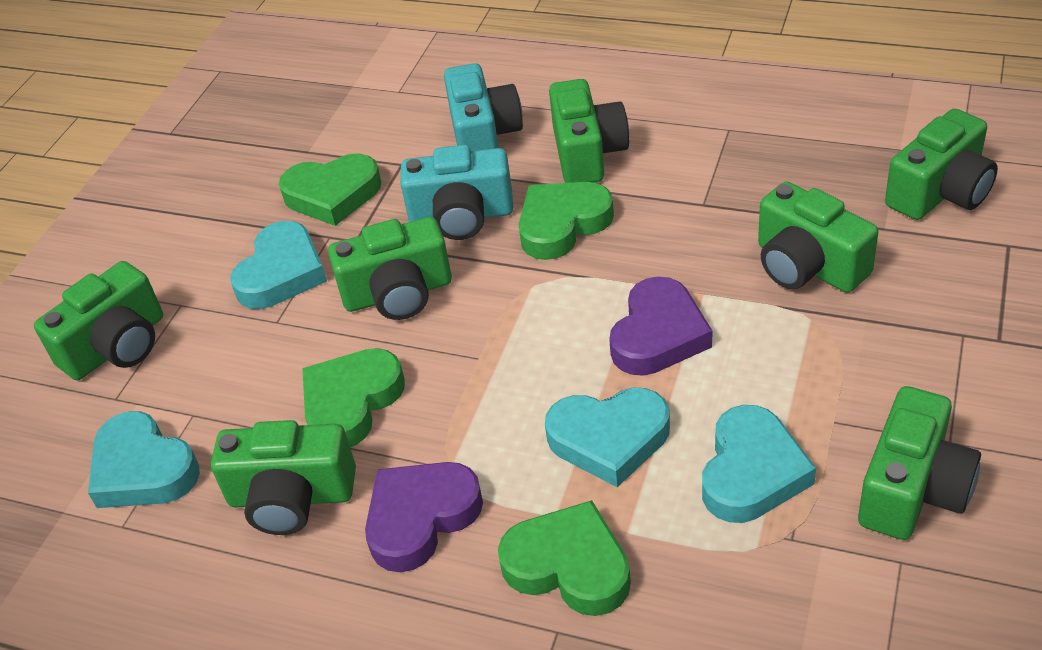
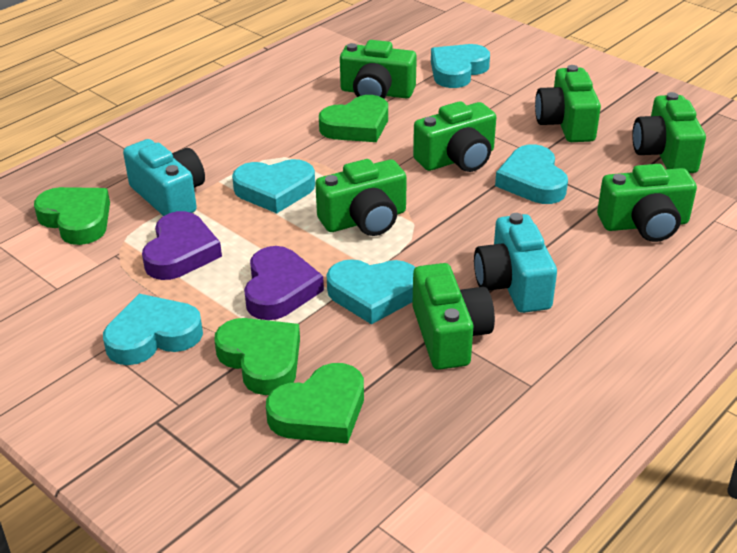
turquoise heart: [88,411,200,508] [230,221,327,309] [545,388,670,487] [702,405,816,523] = 4 -> [103,294,203,365] [232,159,315,213] [327,259,415,324] [431,44,490,88] [495,144,568,204] = 5

